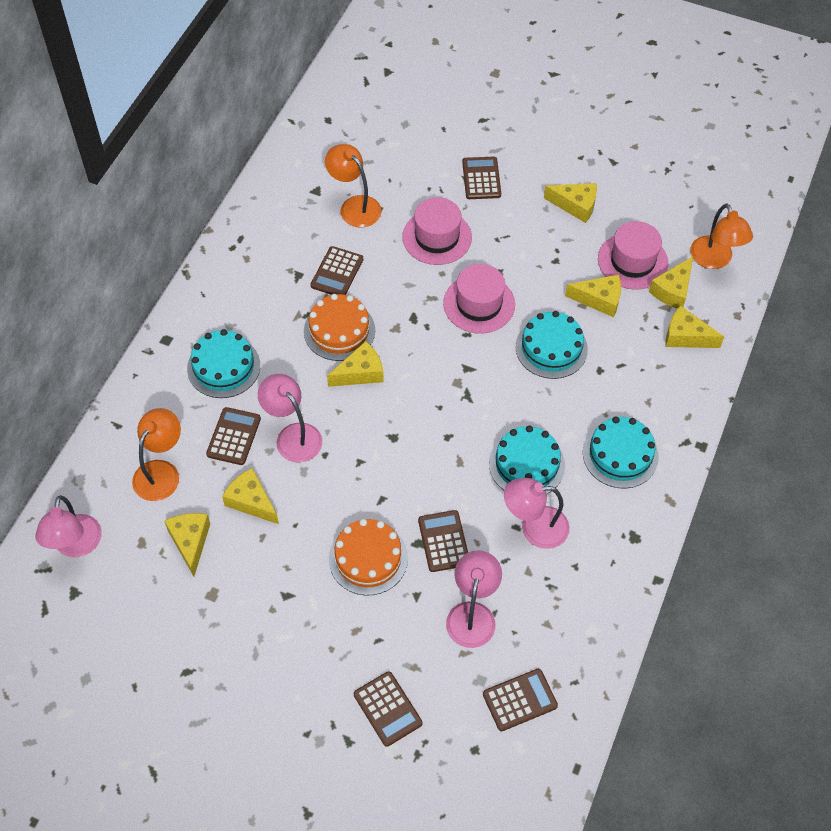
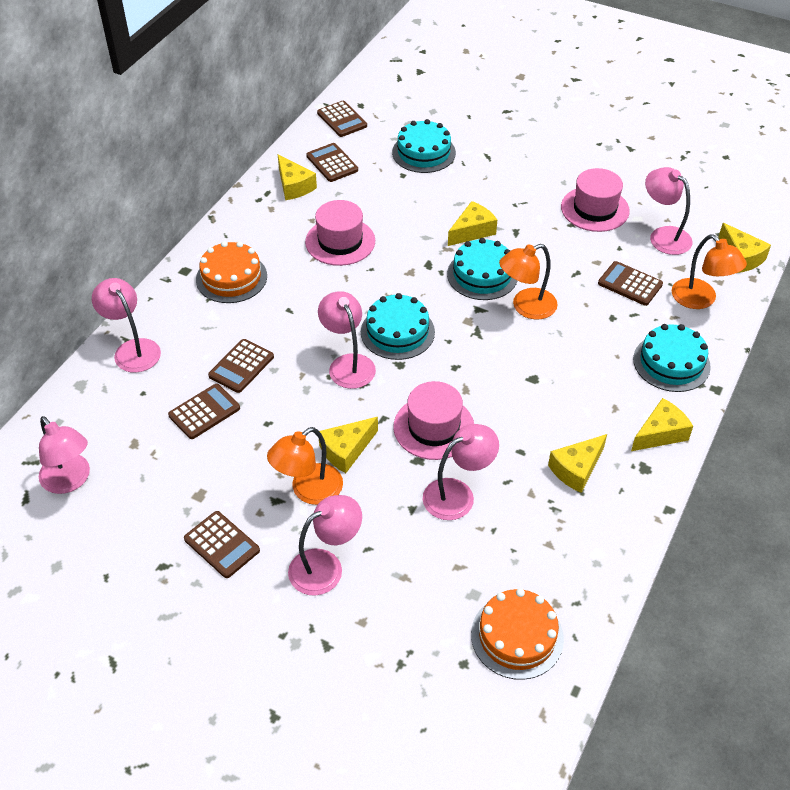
pink lamp: [35,495,102,557] [258,374,322,463] [446,550,502,648] [504,478,570,549] = 4 -> [39,416,90,494] [92,278,161,373] [288,495,362,596] [318,291,376,389] [423,424,499,520] [645,167,693,255] = 6
yellow cheese: [164,513,210,577] [222,468,279,524] [327,341,384,387] [544,183,597,223] [565,274,621,317] [649,256,693,308] [666,306,724,348] = 7 -> [278,155,317,200] [319,417,378,473] [448,201,497,246] [548,434,607,493] [631,398,693,451] [718,223,771,273] = 6

